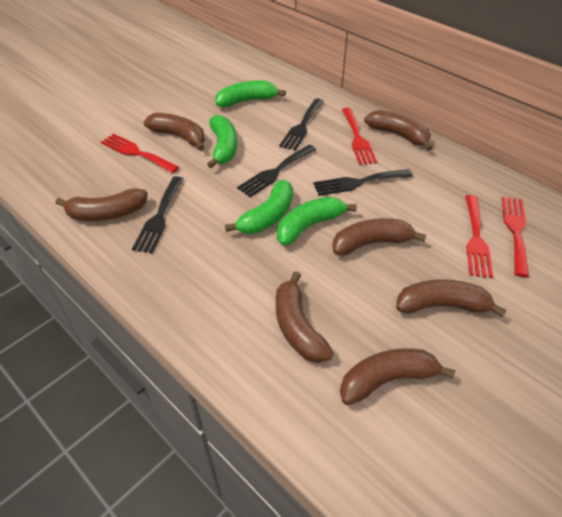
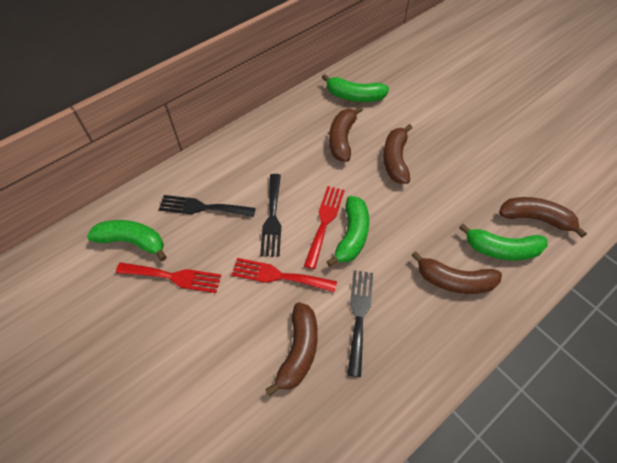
black fork: [132,176,183,253] [237,145,316,197] [279,98,324,151] [313,169,413,196] = 4 -> [159,195,256,217] [260,174,281,257] [347,270,373,377] = 3
brown banana: [55,188,148,221] [144,113,205,151] [276,271,334,363] [332,218,426,255] [340,348,455,405] [364,110,433,151] [396,279,507,317] = 7 -> [265,302,318,396] [329,106,363,162] [383,124,412,184] [411,251,502,294] [499,197,587,238] = 5
red fork: [101,134,179,173] [342,108,377,165] [465,195,493,278] [502,196,529,277] = 4 -> [116,262,221,293] [231,258,337,292] [304,186,344,269] = 3

